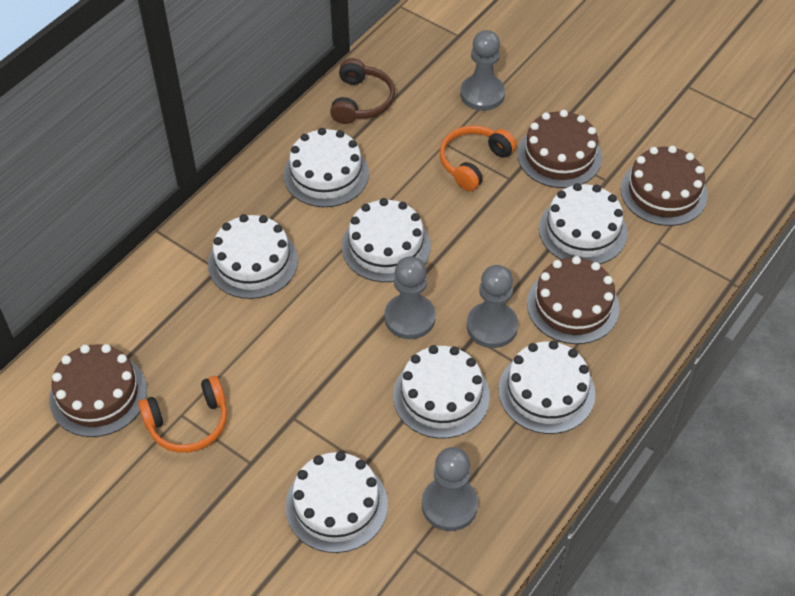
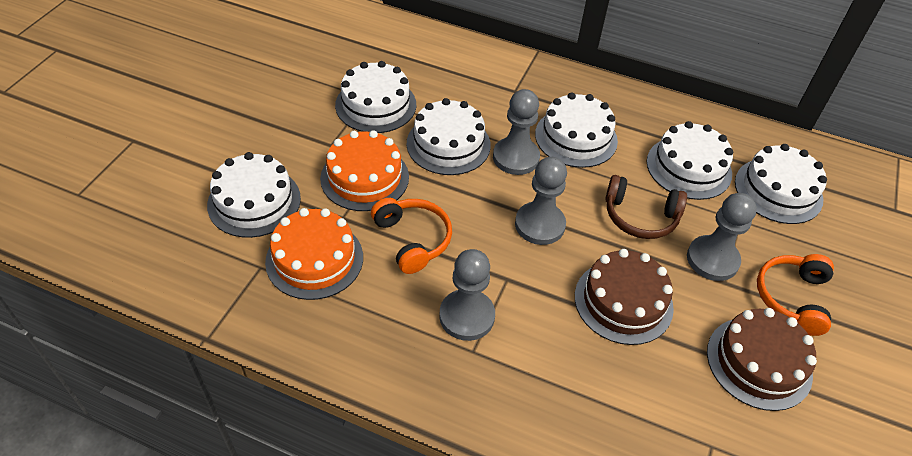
brown cake: [49,344,147,437] [518,110,602,188] [527,256,620,344] [621,146,708,226] = 4 -> [575,249,674,345] [707,308,817,411] = 2
orange cake: none = 0 -> [265,208,363,300] [320,130,409,211] = 2
white cake: [208,214,298,299] [284,128,369,207] [285,451,388,553] [342,198,431,282] [393,345,490,439] [499,341,596,434] [539,183,628,264] = 7 -> [207,152,301,238] [335,61,416,133] [407,98,491,175] [535,92,618,168] [647,121,733,200] [735,144,827,224] = 6

